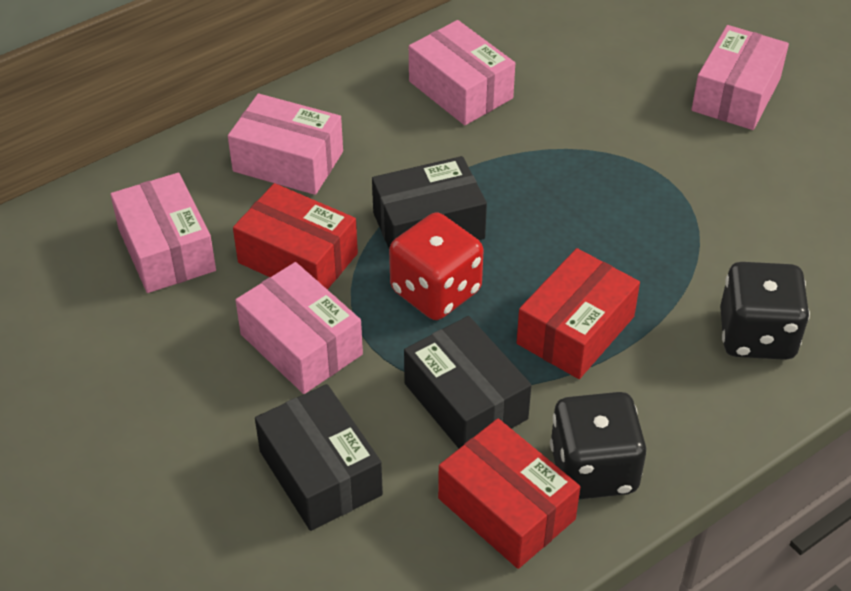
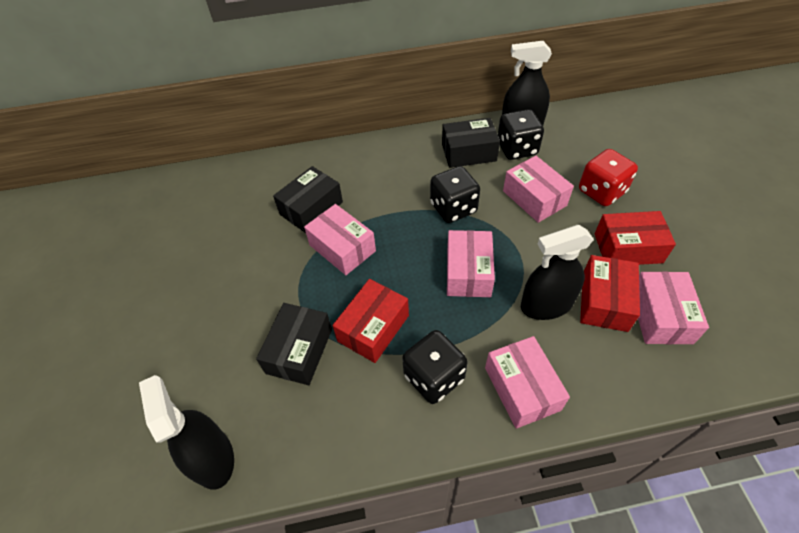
black dice: [550,392,646,499] [720,262,810,360] = 2 -> [402,330,468,404] [430,166,480,223] [498,109,544,160] = 3
black spray bottle: none = 0 -> [139,375,234,490] [502,41,552,125] [521,225,594,320] = 3

